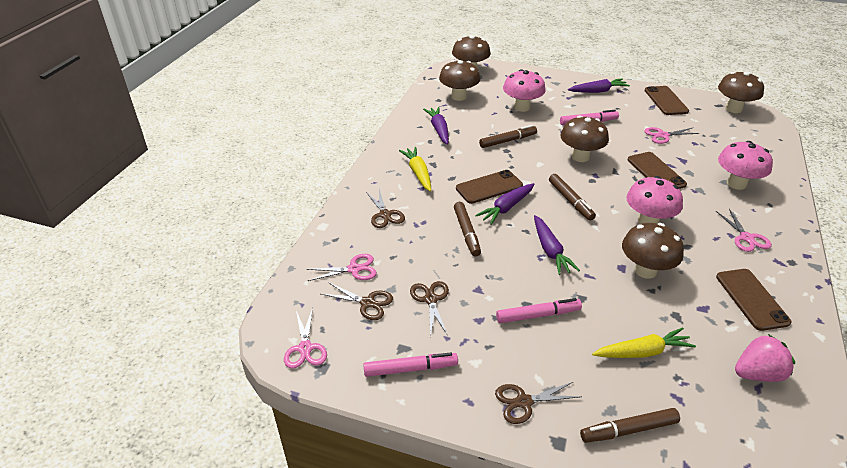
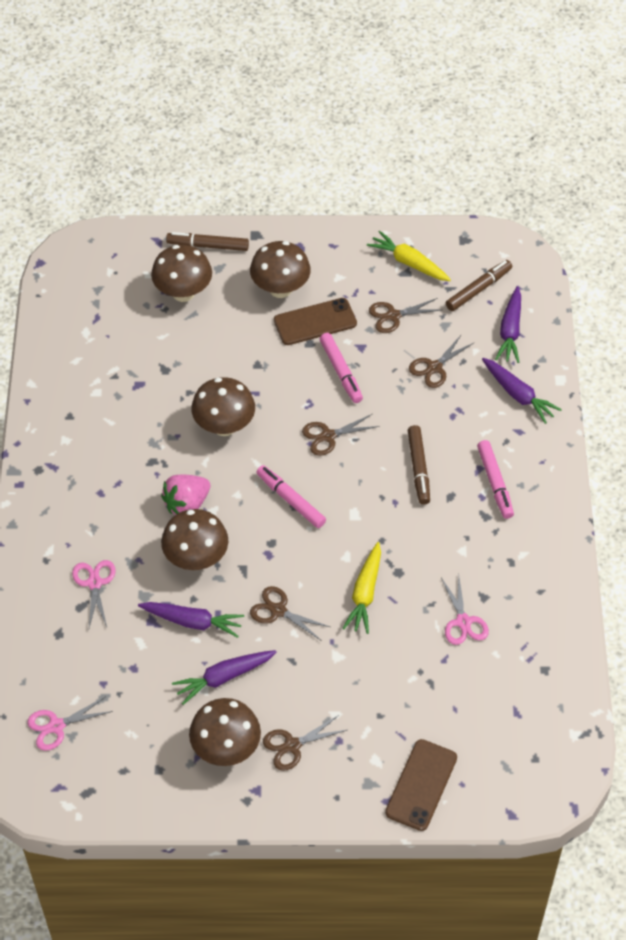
brown marker: [454,202,481,256] [479,125,537,148] [549,174,596,221] [580,408,680,443] = 4 -> [166,232,249,251] [408,425,430,505] [446,260,512,311] = 3
brown phone: [456,170,523,204] [628,152,687,189] [645,86,689,115] [716,269,792,331] = 4 -> [274,298,357,345] [385,739,457,831] = 2
brown scissors: [321,282,393,320] [366,189,405,228] [410,281,449,337] [495,382,581,424] = 4 -> [250,586,330,641] [263,715,347,771] [302,414,379,456] [369,298,441,333] [409,334,474,388] = 5
pink mushroom: [503,69,546,112] [626,176,683,224] [718,141,773,190] = 3 -> none = 0
pink scissors: [284,308,327,369] [306,254,377,281] [644,127,700,144] [716,209,772,252] = 4 -> [27,696,113,751] [72,560,116,628] [441,576,489,645] = 3

